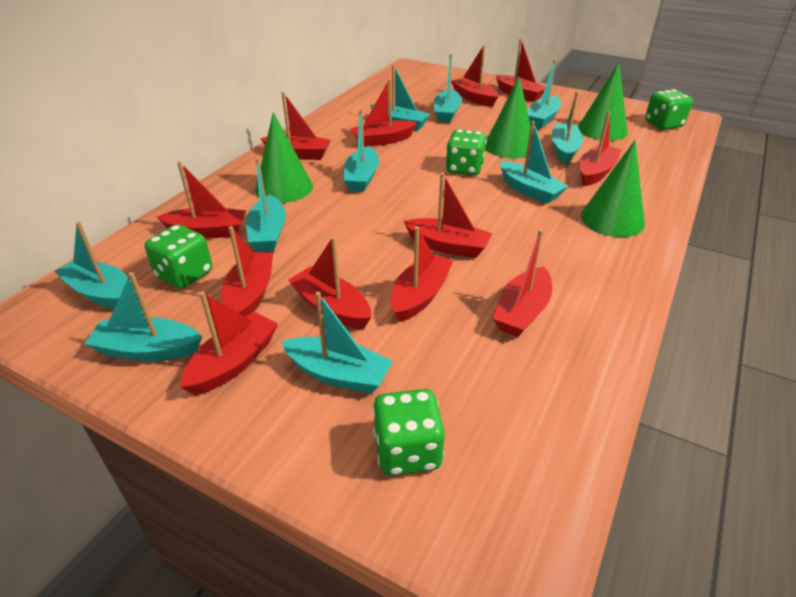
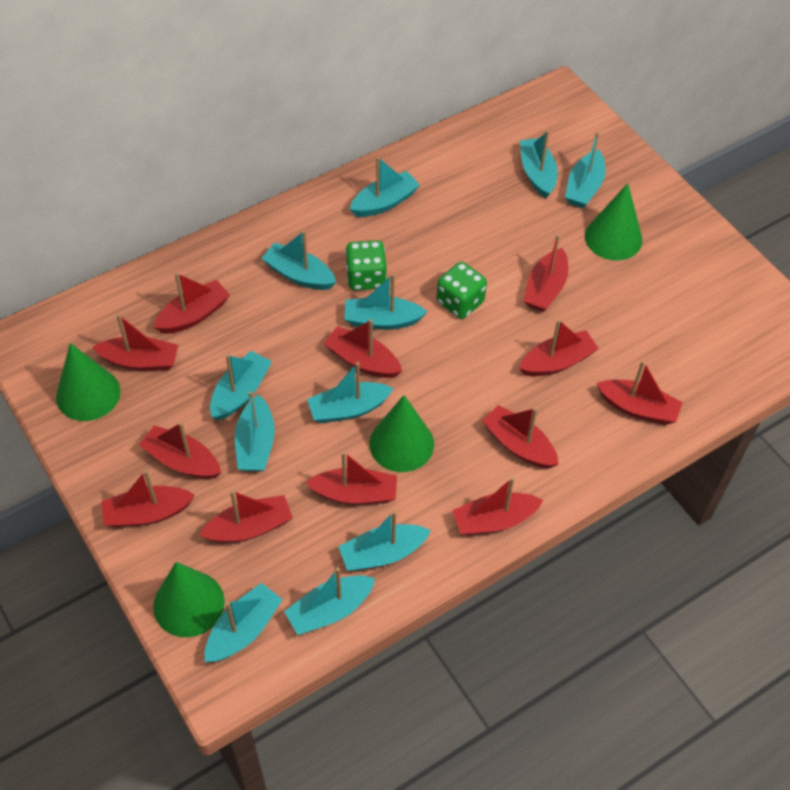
green dice: [145,224,212,289] [373,389,445,476] [446,129,487,176] [645,89,693,130] = 4 -> [345,240,387,290] [436,262,487,319] = 2
turquoise boat: [54,222,128,309] [85,272,202,361] [246,158,286,252] [281,292,393,394] [343,109,379,192] [370,64,430,131] [434,54,462,123] [500,121,568,204] [527,59,561,129] [551,91,583,164] = 10 -> [205,583,283,662] [210,351,272,420] [235,391,275,471] [261,230,336,290] [284,567,375,635] [307,362,394,423] [338,511,431,571] [344,274,427,330] [350,157,420,217] [520,130,558,198] [565,132,606,208] = 11

